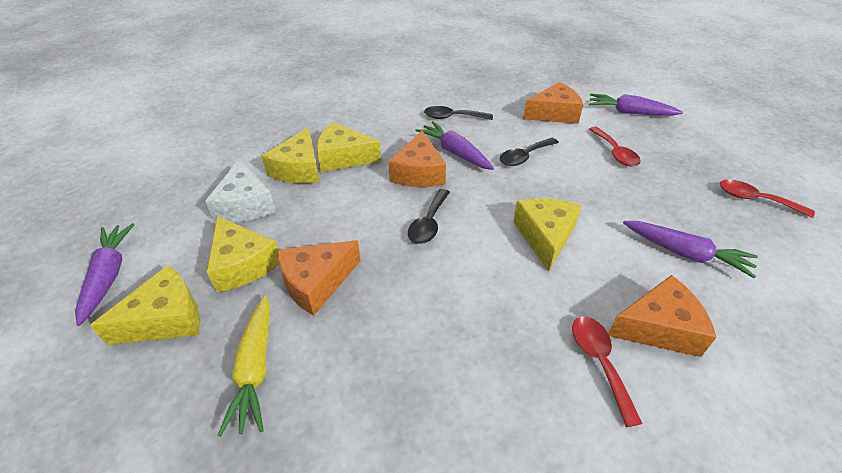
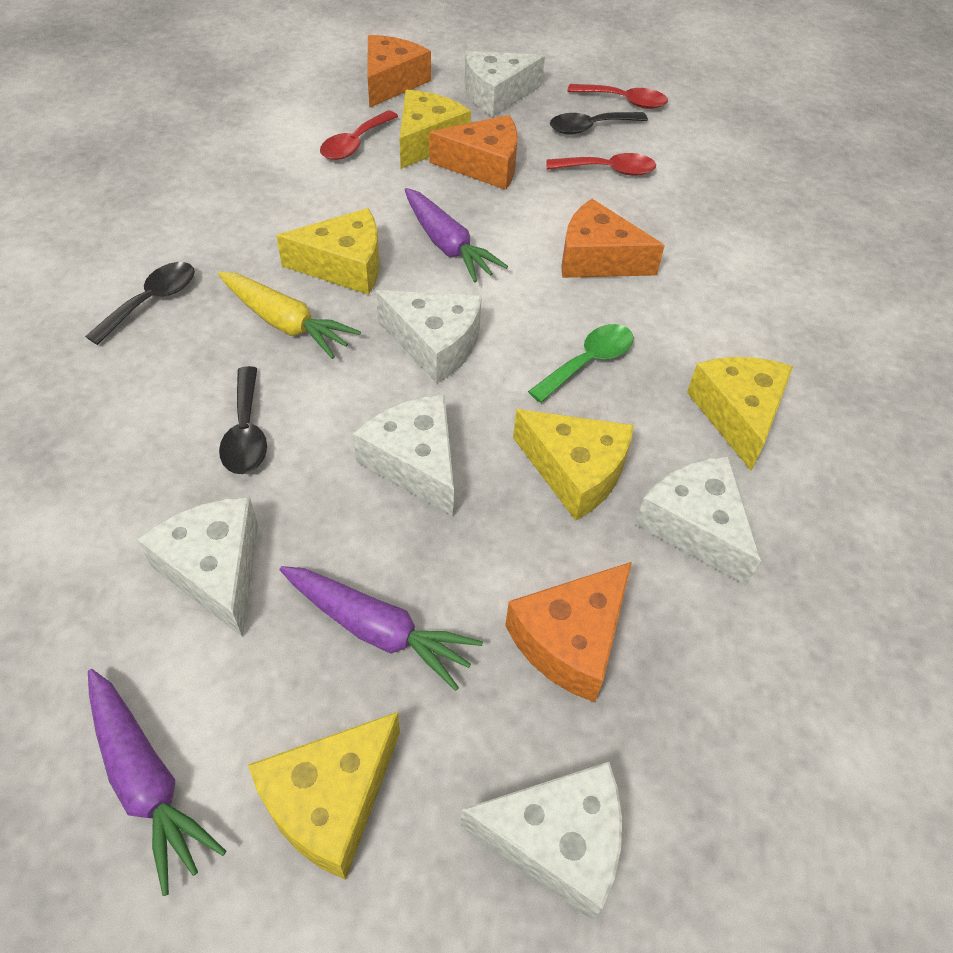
green spoon: none = 0 -> [528,324,634,403] = 1
purple carrot: [75,223,135,326] [415,121,494,170] [589,94,683,116] [623,221,758,278] = 4 -> [88,669,226,896] [280,566,483,691] [404,188,508,283] = 3
white cheese: [205,159,276,222] = 1 -> [137,497,258,637] [353,395,454,516] [376,290,482,383] [460,762,622,920] [465,51,545,117] [635,456,761,586] = 6

